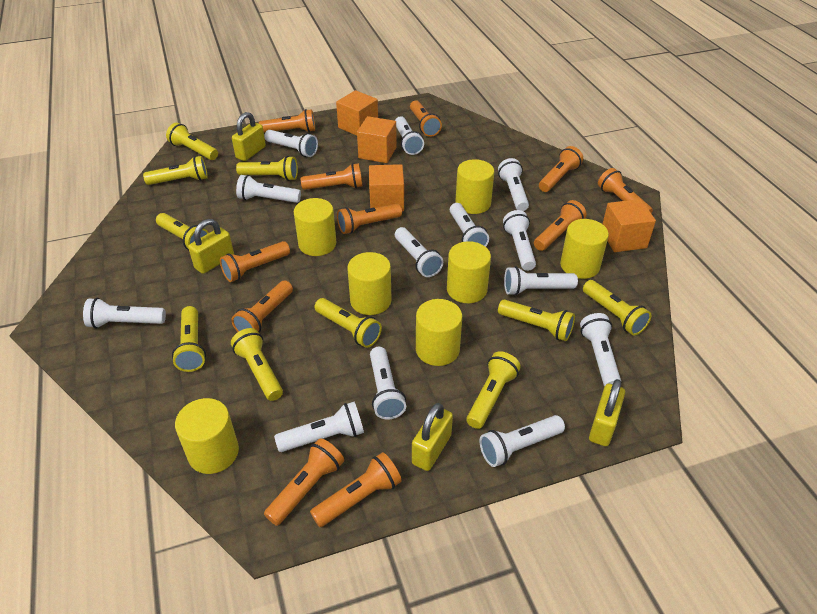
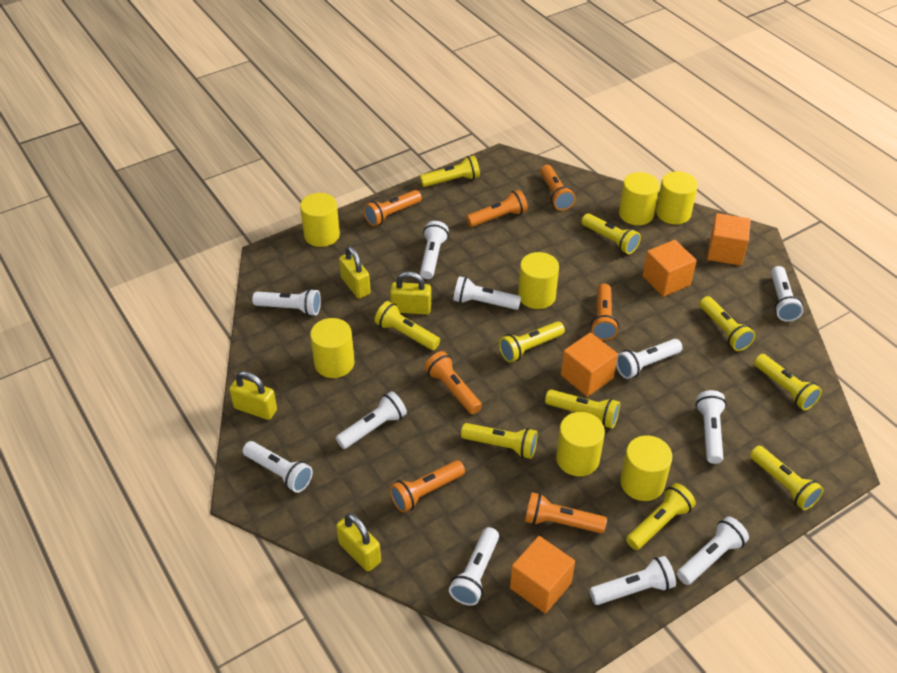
orange flashlight: [220,241,290,282] [231,280,293,333] [259,109,315,133] [264,438,344,526] [301,163,362,190] [310,452,402,527] [337,204,402,234] [410,100,442,137] [534,200,587,251] [539,146,583,192] [598,168,653,214] = 11 -> [363,190,422,226] [390,460,465,513] [425,351,482,414] [466,190,528,227] [525,492,607,533] [540,165,576,211] [590,284,619,341] = 7
white flashlight: [83,298,166,328] [236,175,301,203] [264,130,318,157] [274,402,364,452] [370,347,406,420] [395,116,424,155] [395,227,443,277] [450,203,489,247] [480,415,565,467] [498,158,529,211] [503,210,536,271] [504,266,578,296] [580,313,621,386] = 13 -> [243,441,313,493] [252,289,321,316] [336,391,407,449] [420,221,449,279] [449,527,499,606] [453,276,521,310] [590,556,676,605] [616,339,682,379] [677,517,749,585] [695,390,726,464] [771,266,803,322] = 11

